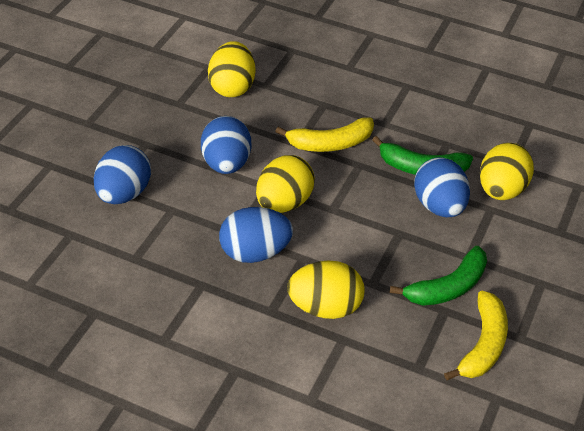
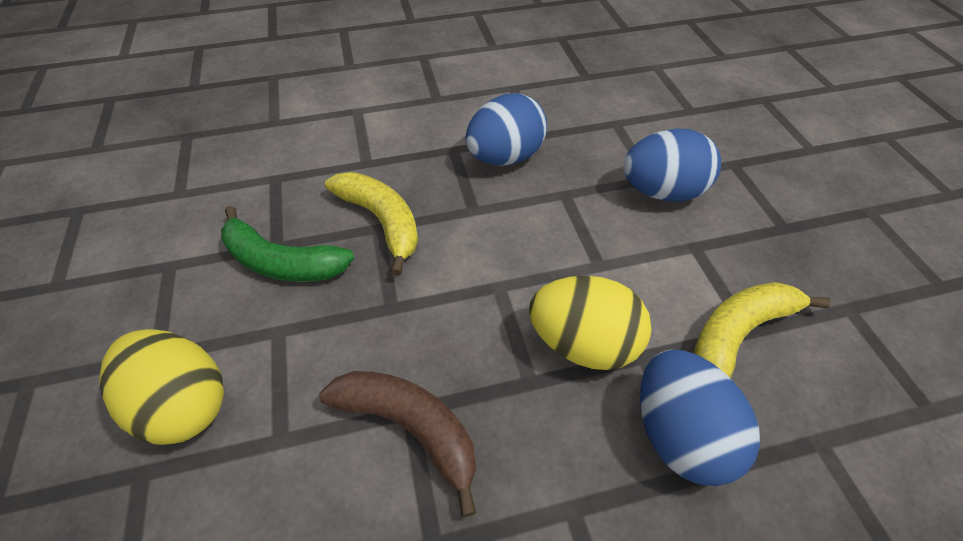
blue egg: [94,145,151,204] [201,116,251,174] [219,207,293,263] [414,157,470,217] = 4 -> [465,93,547,165] [623,129,721,202] [640,350,760,486] = 3
brown banana: none = 0 -> [319,371,476,517] = 1
green banana: [372,136,473,175] [390,246,487,305] = 2 -> [221,206,354,282] = 1
yellow egg: [208,41,255,97] [256,155,315,213] [287,261,364,319] [480,143,534,200] = 4 -> [99,329,224,445] [529,276,651,370] = 2

